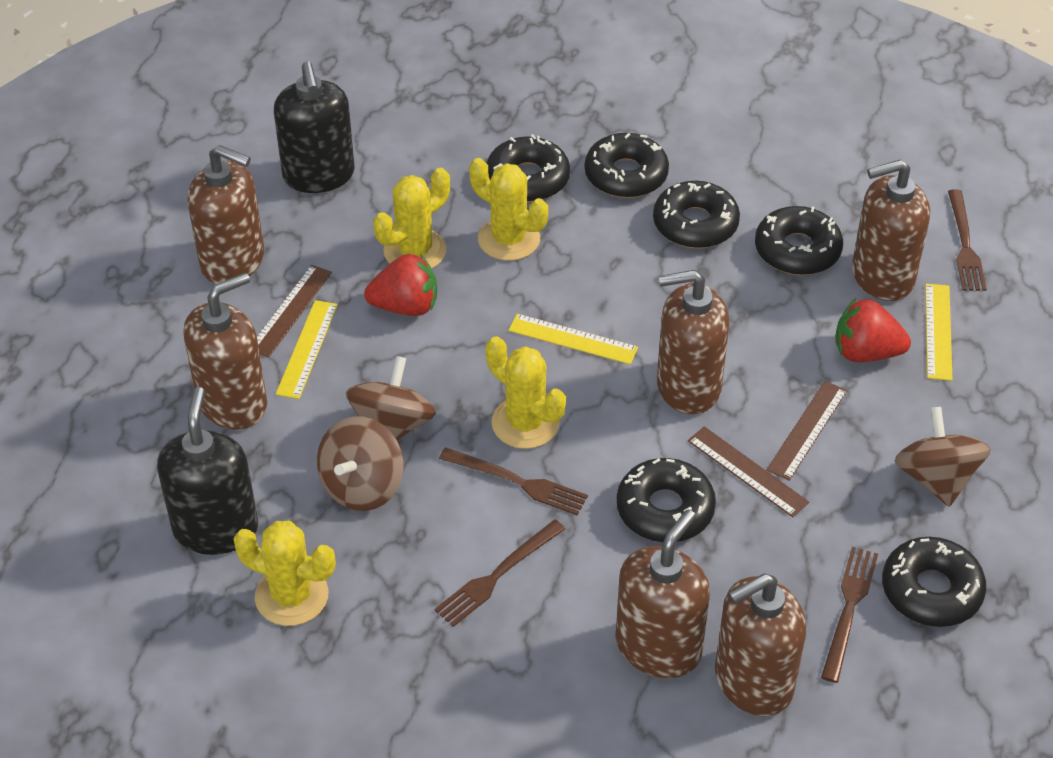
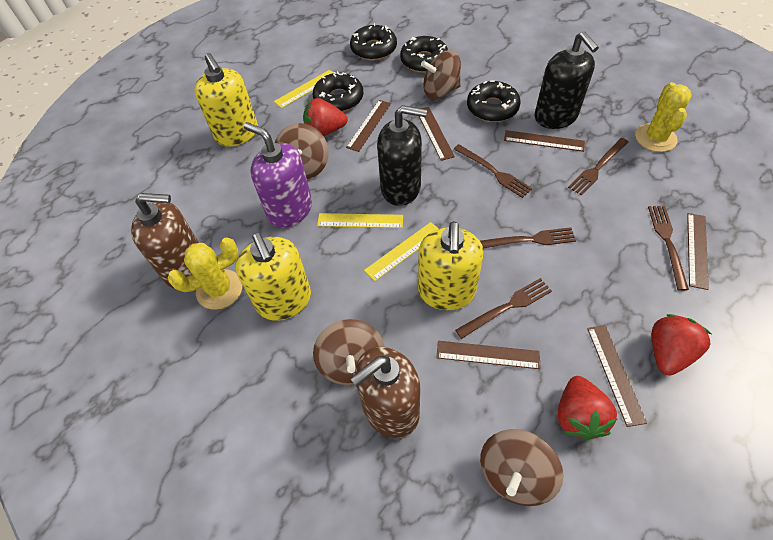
black donut: [486,134,570,202] [585,133,669,198] [617,458,716,542] [653,181,740,248] [755,206,843,275] [882,537,986,627] = 6 -> [313,71,363,112] [350,23,397,61] [400,36,448,73] [467,81,521,122] = 4
brown fork: [434,520,565,627] [439,447,588,515] [821,547,878,683] [948,189,987,291] = 4 -> [454,144,532,198] [455,278,552,339] [480,227,576,249] [568,138,629,196] [648,206,689,291] = 5
brown ruler: [257,265,332,357] [688,426,809,517] [766,381,847,481] = 3 -> [346,100,391,152] [419,107,455,161] [437,341,540,369] [504,130,585,152] [587,325,647,427] [687,213,709,290] = 6
brown soap dispenser: [183,272,267,430] [188,145,264,284] [615,510,710,678] [657,270,729,414] [715,573,806,716] [852,159,930,301] = 6 -> [131,193,199,289] [350,347,420,438] = 2
brown spinning top: [317,416,404,511] [346,356,436,440] [895,407,991,507] = 3 -> [275,123,329,179] [313,319,385,385] [421,50,461,99] [480,429,564,506] = 4
purple soap dispenser: none = 0 -> [244,122,312,228] = 1
red strawberry: [364,253,437,316] [836,298,911,362] = 2 -> [303,98,347,136] [558,376,617,441] [652,314,711,376] = 3
yellow cactus: [233,521,336,626] [373,168,450,269] [469,158,548,261] [486,336,566,449] = 4 -> [168,237,242,310] [635,82,692,152] = 2
yellow soap dispenser: none = 0 -> [194,53,258,147] [236,233,311,321] [418,221,484,310] = 3

